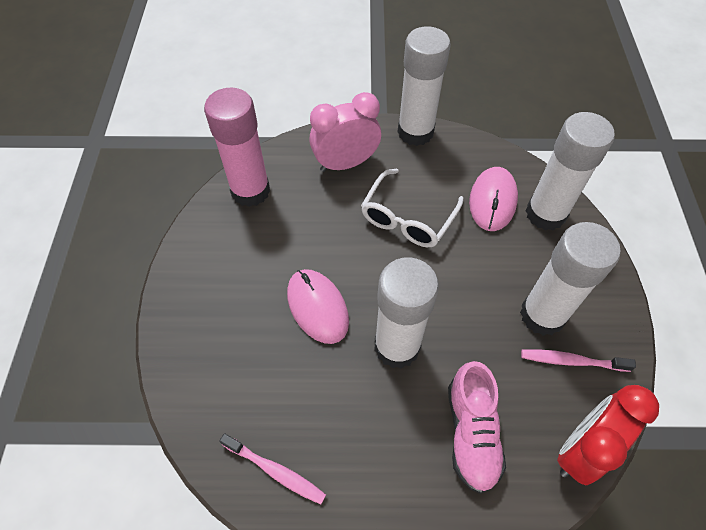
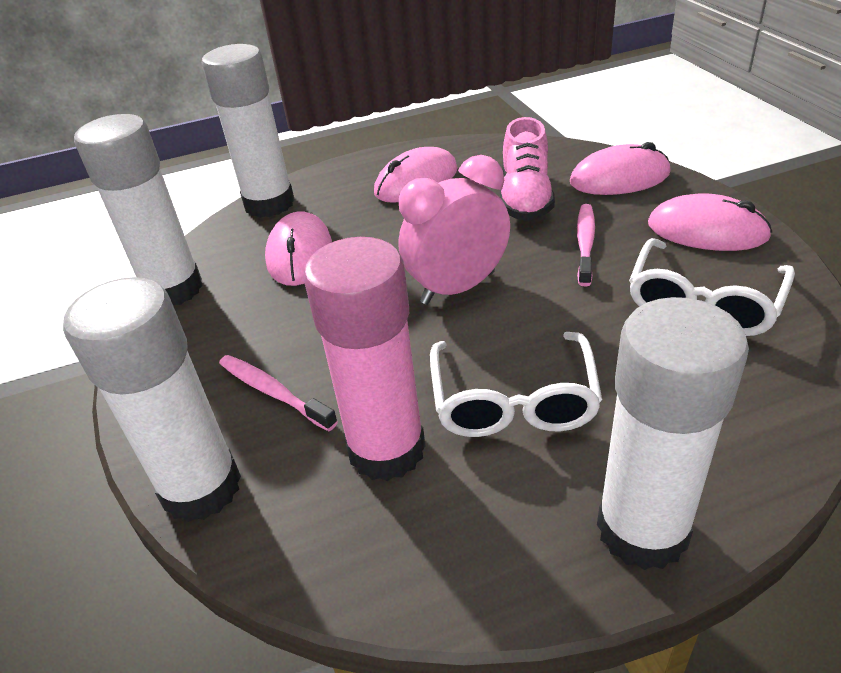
pink mouse: [287,269,349,344] [469,167,518,231] = 2 -> [265,211,332,286] [374,147,458,203] [570,142,671,195] [648,193,772,251] = 4
red clock: [557,385,659,485] = 1 -> none = 0
white glasses: [361,169,464,247] = 1 -> [430,332,602,437] [629,238,795,336] = 2

